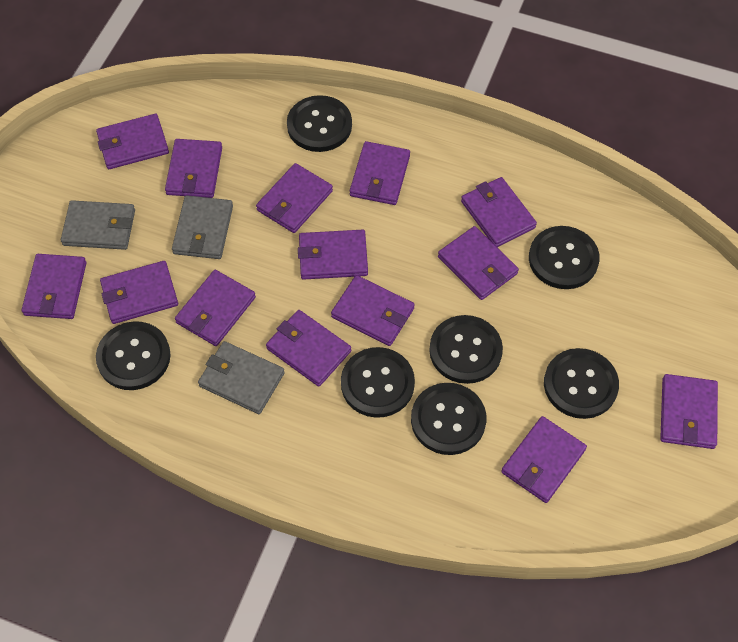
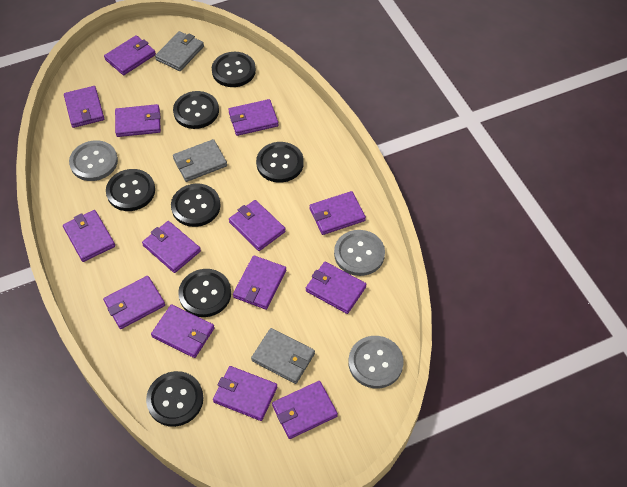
grey button: none = 0 -> [69,140,118,181] [334,230,385,276] [348,336,404,388] = 3

